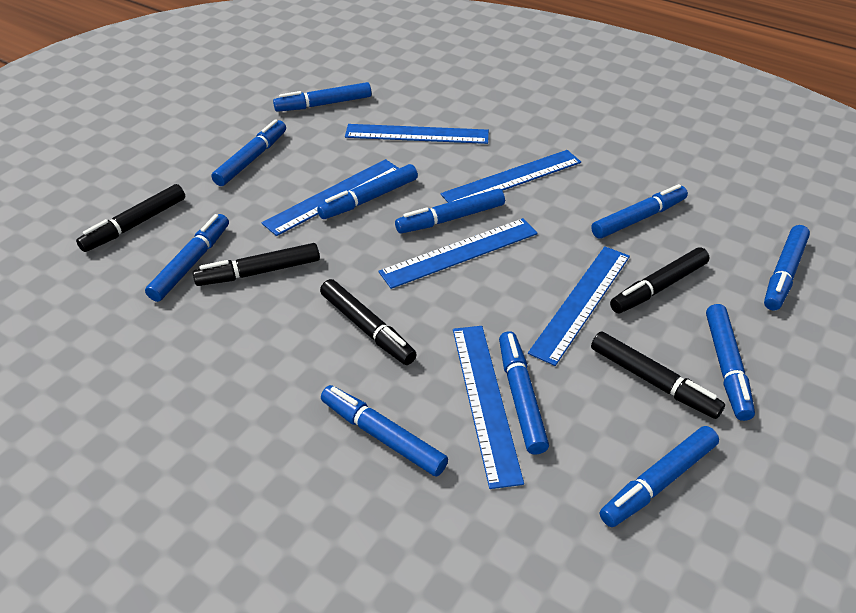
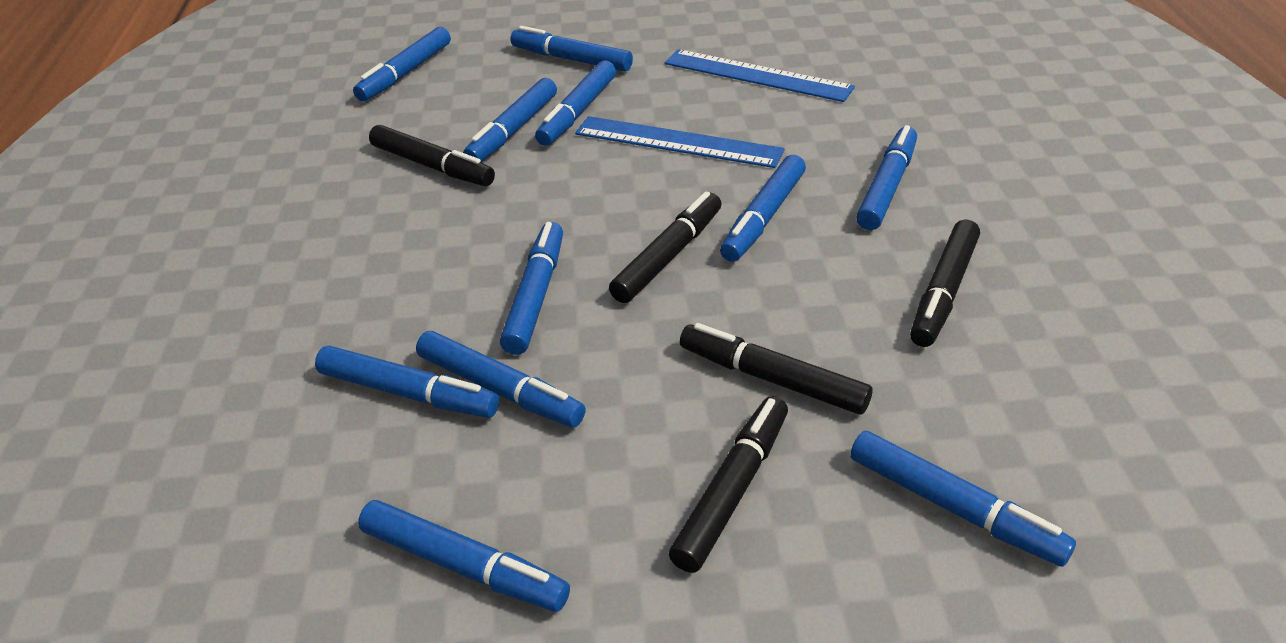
blue ruler: [262,159,399,236] [345,124,489,144] [378,218,538,289] [441,150,581,203] [453,326,524,489] [528,246,630,366] = 6 -> [575,116,785,168] [665,49,855,102] = 2

